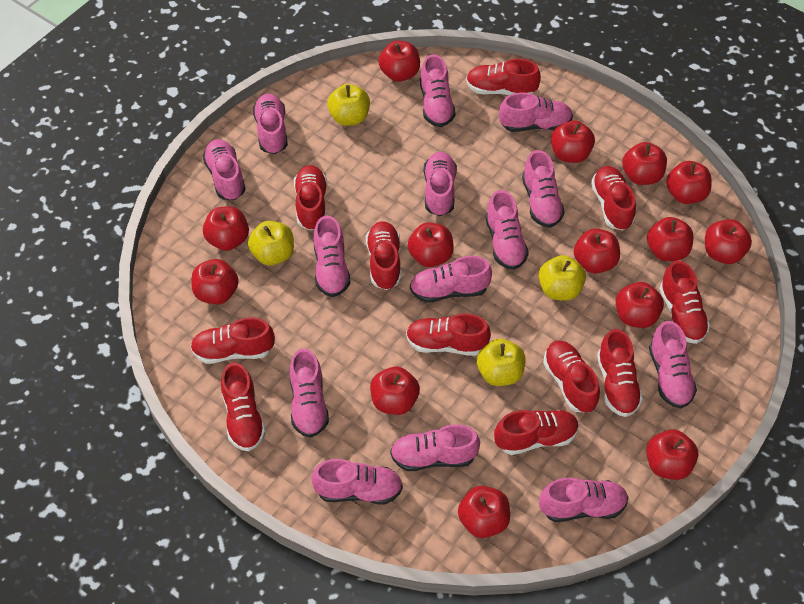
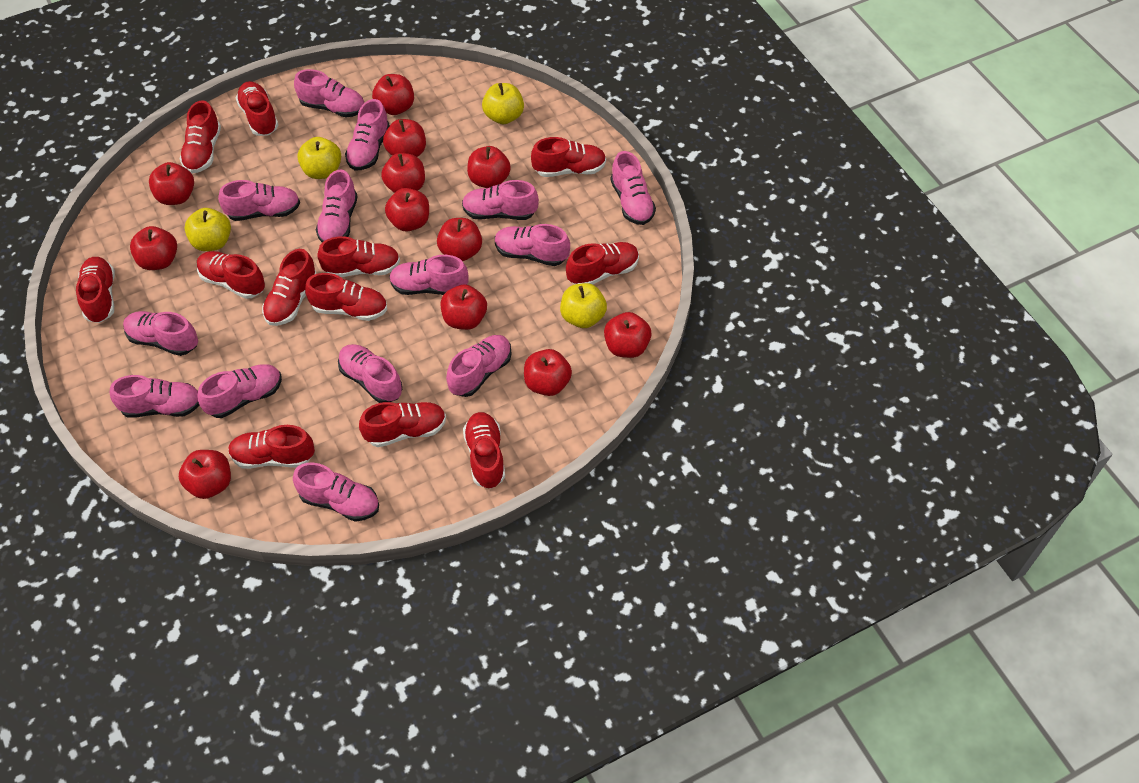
red apple: [192,259,239,304] [203,206,249,251] [370,367,420,415] [379,41,420,82] [408,222,454,267] [458,486,510,538] [551,120,595,163] [574,229,620,274] [616,282,664,328] [622,142,667,185] [646,430,698,480] [647,217,693,261] [666,161,712,204] [705,219,752,264] = 14 -> [130,226,177,270] [149,162,194,205] [179,450,231,499] [372,74,414,115] [381,153,425,193] [383,119,426,157] [385,188,429,231] [437,218,482,261] [441,284,487,330] [467,146,511,188] [524,349,572,396] [604,312,652,358] = 12
red shoe: [190,317,275,364] [221,363,266,451] [294,165,327,230] [366,221,401,290] [406,313,491,356] [466,59,541,95] [494,410,579,455] [543,340,600,412] [591,166,636,231] [597,329,643,417] [659,261,710,344] = 11 -> [76,257,115,323] [179,100,221,174] [197,251,265,299] [228,425,315,469] [236,81,279,136] [262,249,316,326] [305,273,387,321] [317,236,400,277] [359,402,446,447] [463,412,505,489] [531,137,606,177] [566,242,639,284] = 12

